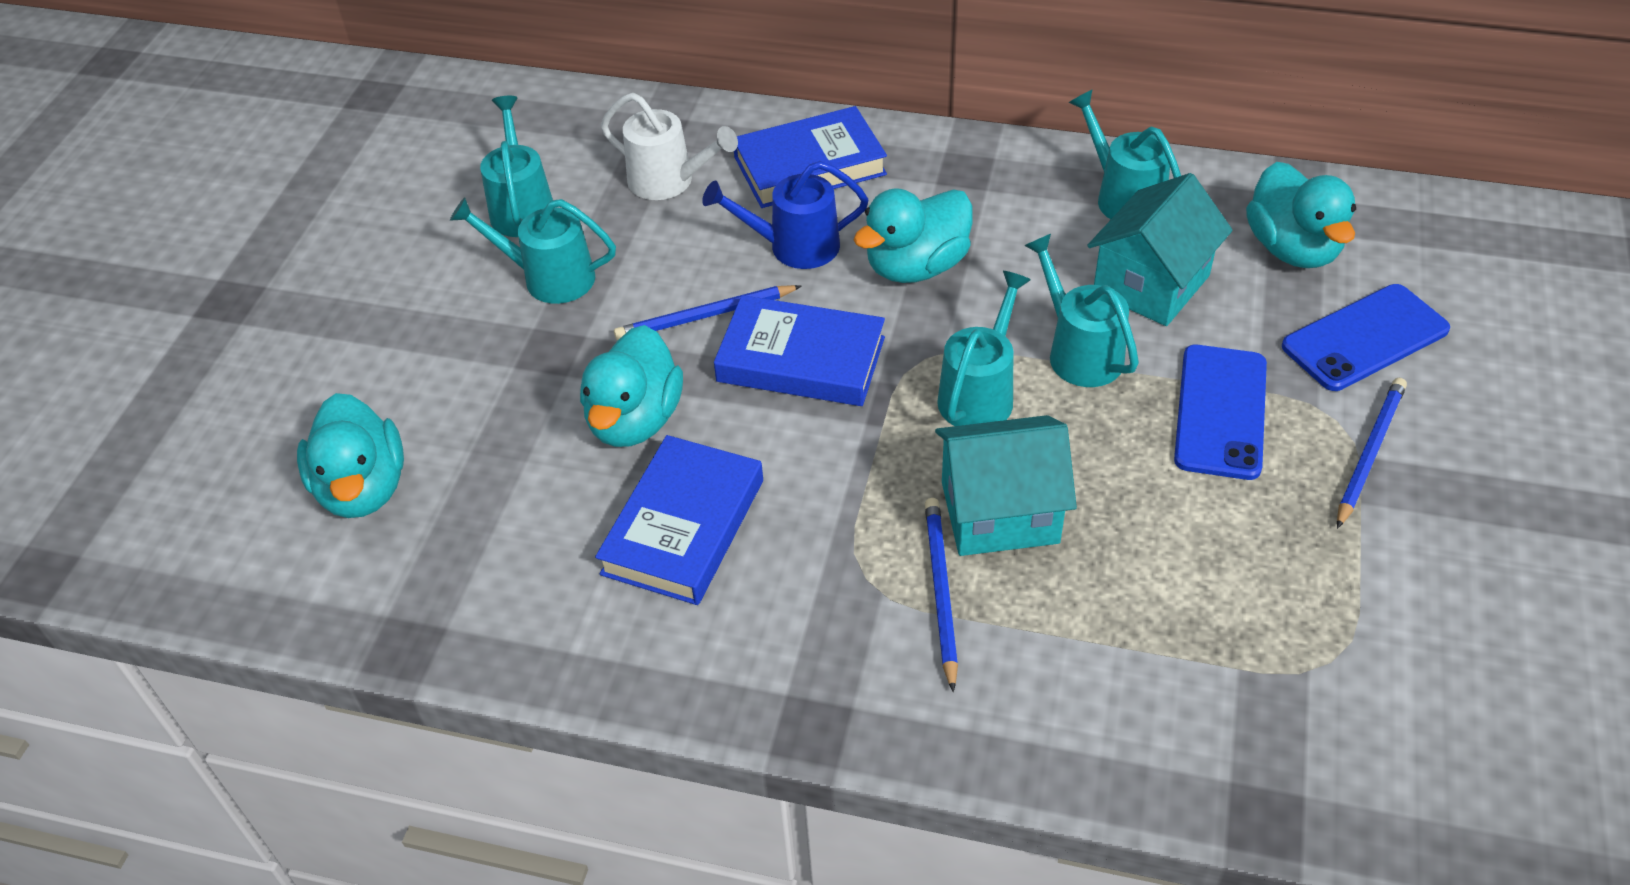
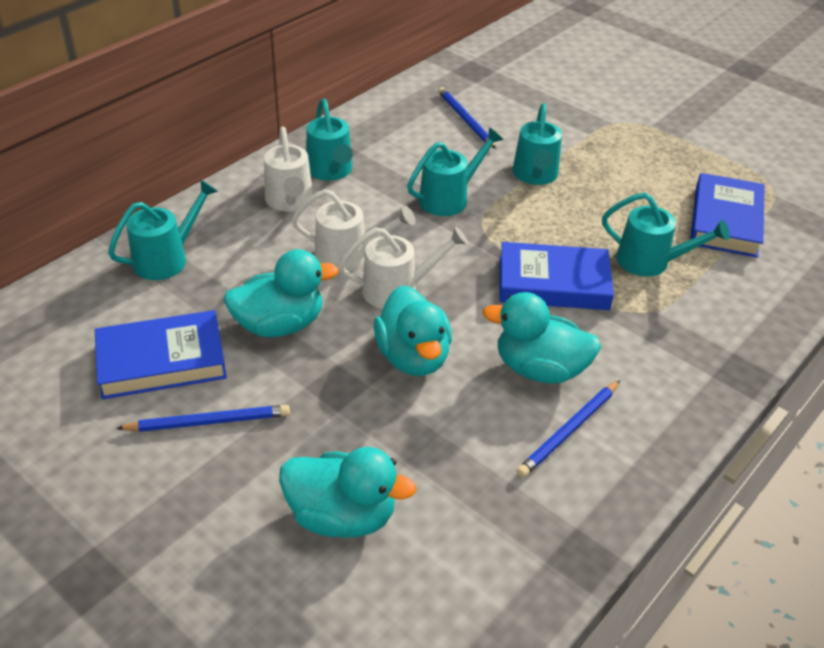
blue phone: [1174,345,1267,480] [1282,284,1450,391] = 2 -> none = 0
blue watering can: [702,161,868,269] = 1 -> none = 0
turquoise house: [935,415,1077,556] [1087,173,1233,326] = 2 -> none = 0
white watering can: [601,93,738,200] = 1 -> [264,127,313,212] [292,189,416,272] [338,226,468,309] = 3

